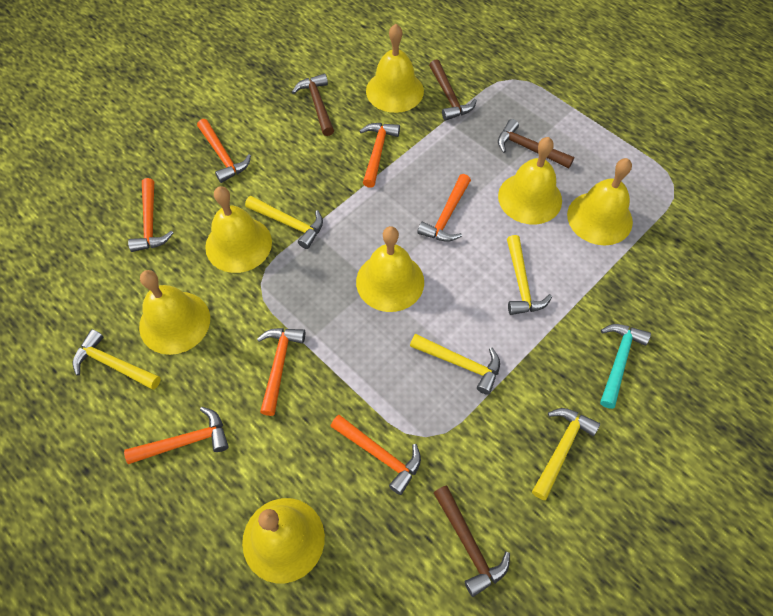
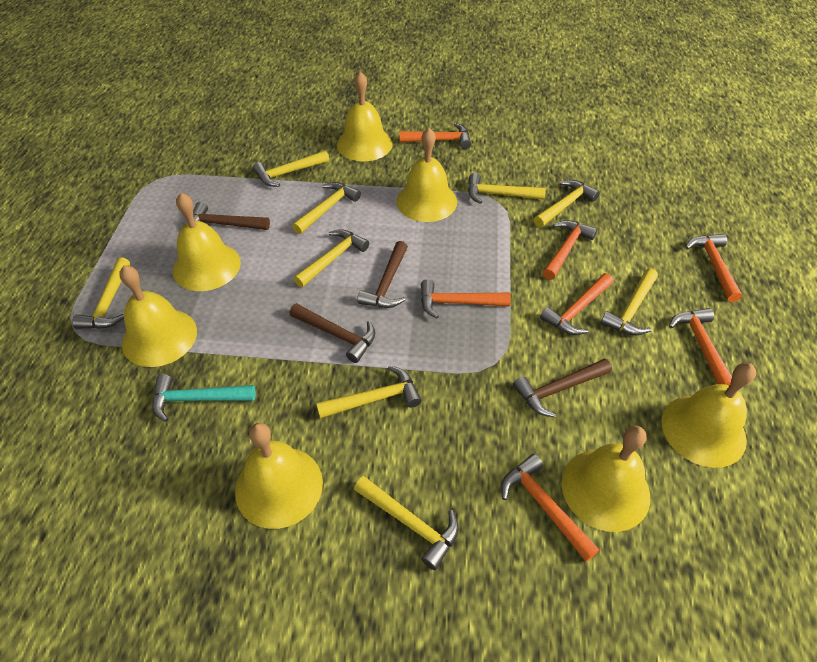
yellow hammer: [73,329,161,390] [245,196,323,249] [410,334,500,395] [507,235,552,315] [532,408,600,500] = 5 -> [72,257,130,329] [253,150,329,187] [292,182,361,234] [294,229,369,287] [316,365,422,419] [354,476,459,570] [468,173,546,204] [534,180,600,227] [600,268,658,335] = 9

